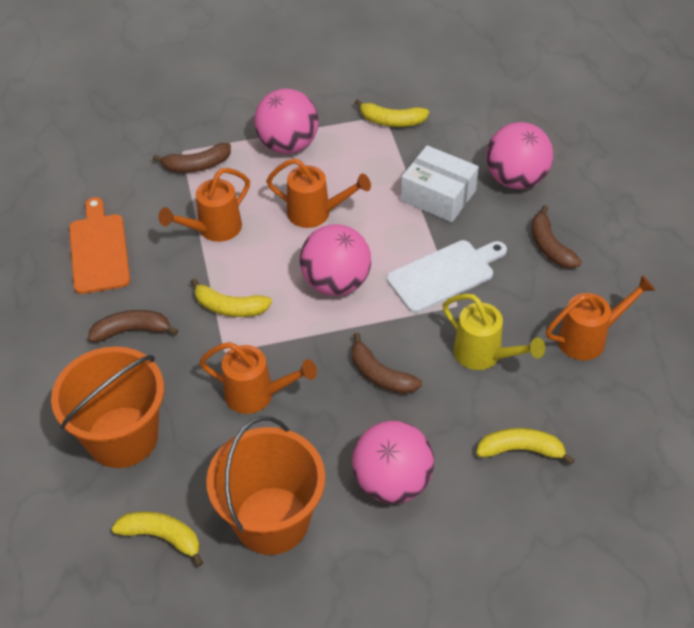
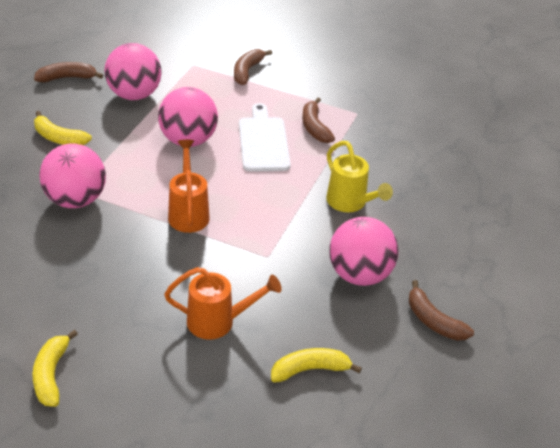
orange bucket: [51,346,164,468] [206,416,325,555] = 2 -> none = 0
orange cutting board: [69,197,130,294] = 1 -> none = 0
orange watering can: [158,168,250,242] [199,342,317,414] [266,158,371,228] [546,275,655,360] = 4 -> [164,267,282,340] [168,140,210,233] = 2
white box: [401,145,479,222] = 1 -> none = 0
yellow banana: [112,511,203,567] [191,278,272,317] [355,99,429,127] [476,428,575,465] = 4 -> [32,330,78,407] [34,111,92,145] [271,348,362,383] = 3

